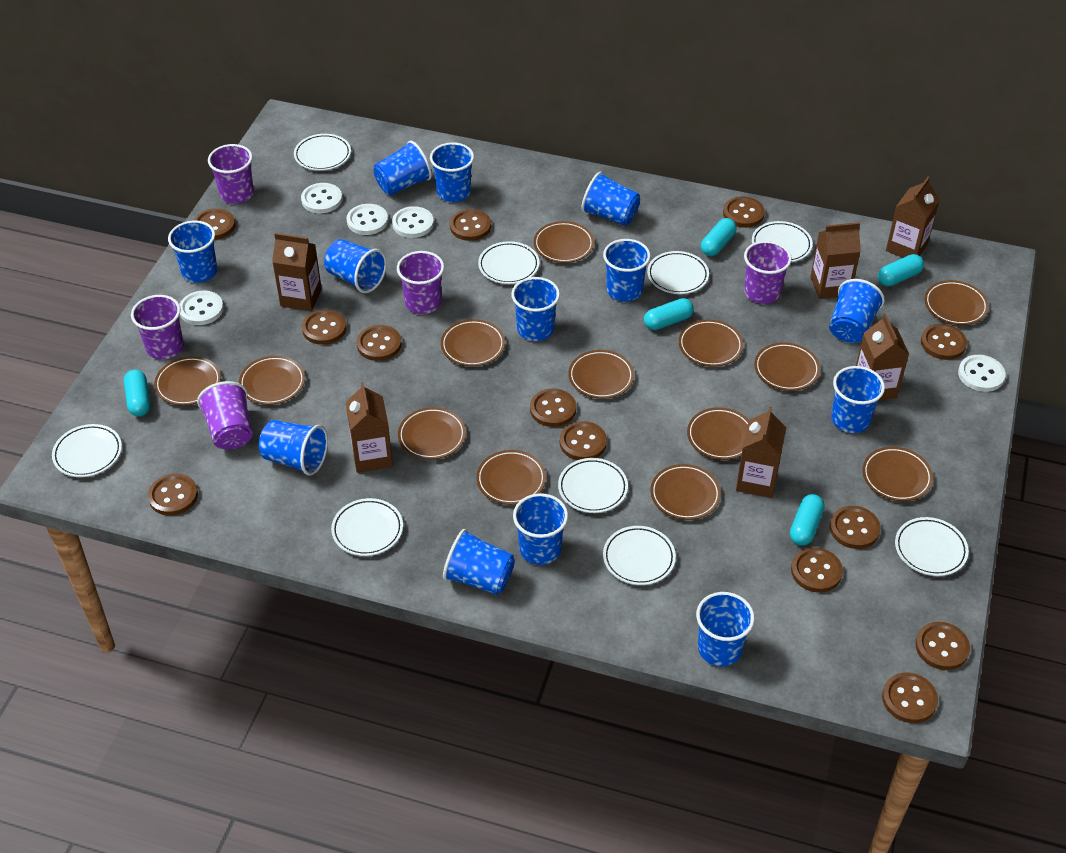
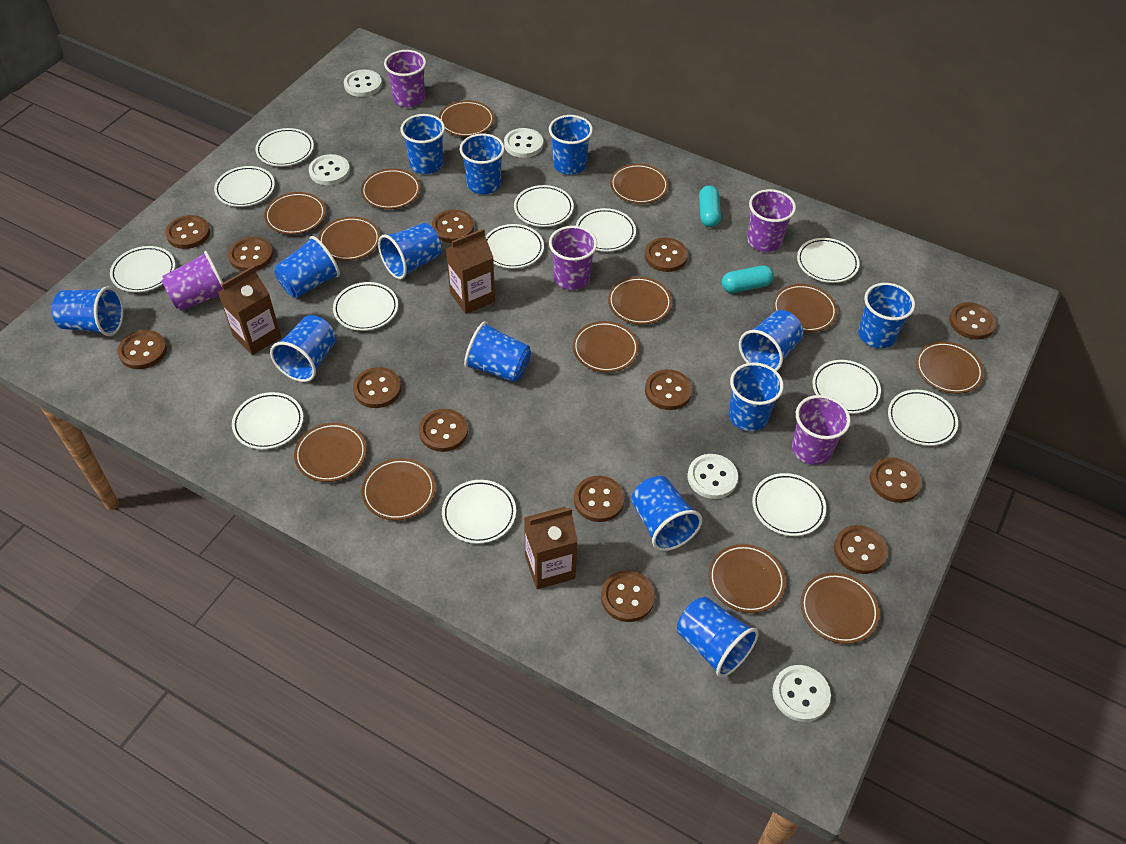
brown carton: [272,233,322,311] [346,382,393,473] [736,406,786,498] [811,222,861,299] [856,313,909,401] [886,177,940,258] = 6 -> [218,266,281,355] [446,229,495,314] [524,507,578,589] = 3
turquoise capsule: [124,369,150,416] [644,298,694,330] [701,218,737,256] [790,494,825,546] [878,254,924,286] = 5 -> [699,185,721,227] [722,265,774,293] = 2
white plate: [52,424,122,477] [294,134,351,171] [331,498,403,556] [478,241,540,284] [558,458,628,513] [603,526,676,585] [647,251,709,294] [752,221,813,262] [895,517,969,576] = 9 -> [110,246,175,292] [214,166,275,207] [232,392,303,449] [255,128,314,166] [333,282,398,331] [442,480,516,544] [485,224,544,268] [514,185,574,227] [576,208,636,252] [752,473,826,536] [797,238,860,283] [812,360,881,414] [888,390,958,446] = 13

